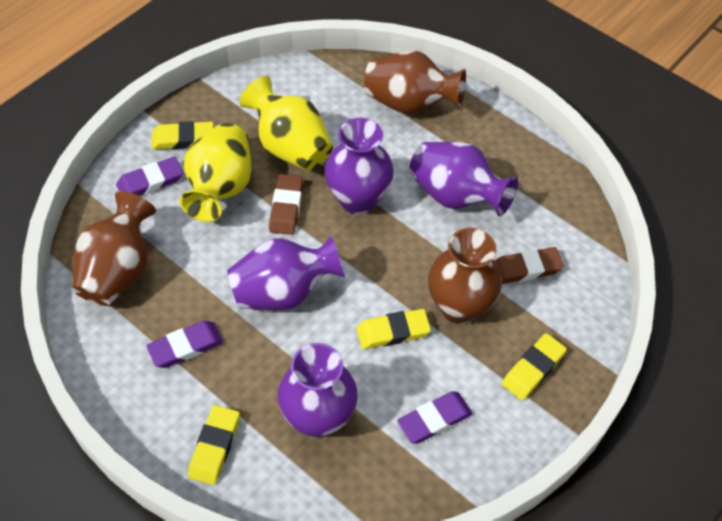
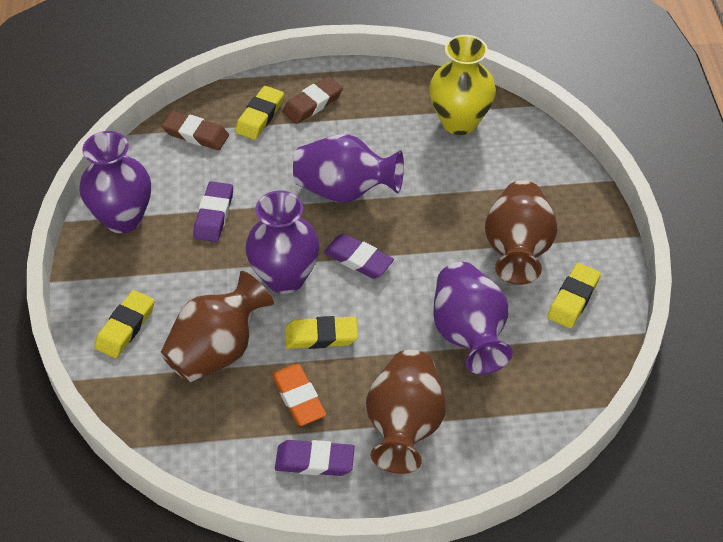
orange eraser: none = 0 -> [272,364,326,426] = 1
yellow vase: [180,123,252,222] [240,76,333,171] = 2 -> [429,35,496,135] = 1

